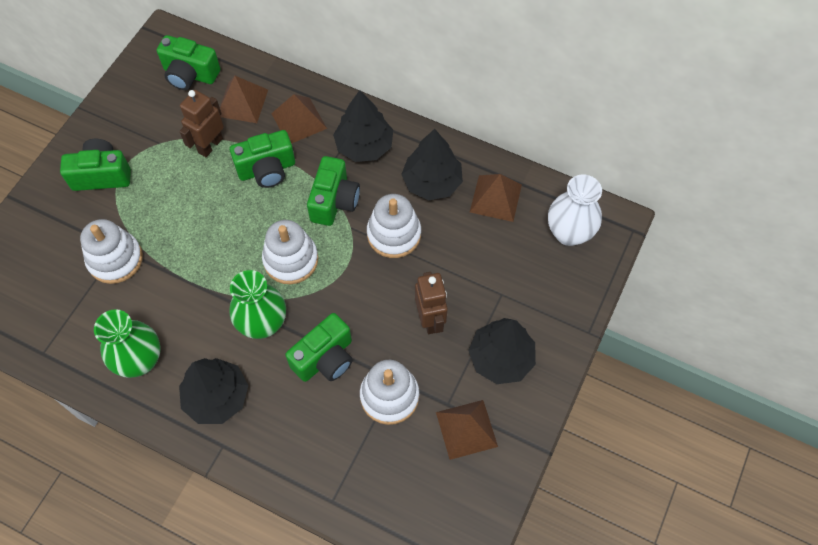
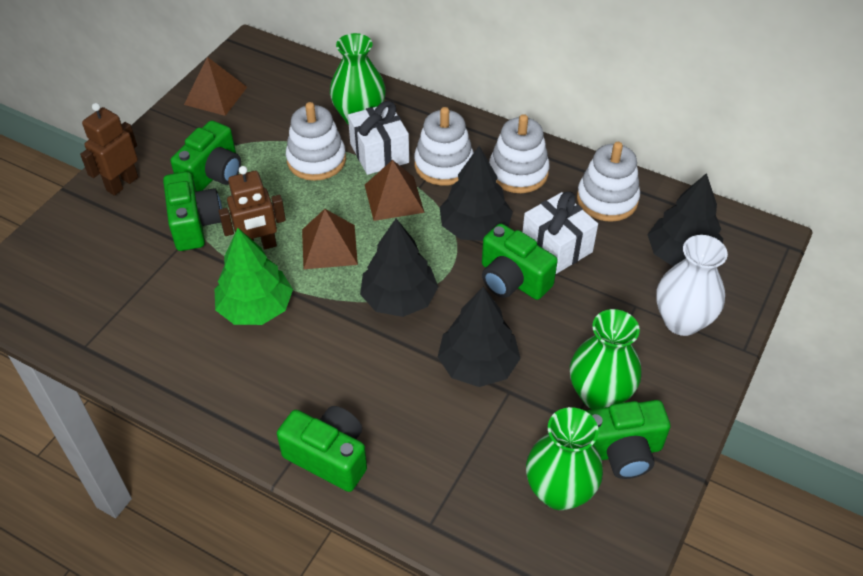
brown pyramid: [220,76,268,123] [271,94,327,144] [436,400,498,460] [470,174,522,222] = 4 -> [184,57,247,116] [302,209,358,269] [365,160,425,221] = 3
green tree: none = 0 -> [215,228,293,325] = 1
green vase: [94,309,160,378] [230,270,286,339] = 2 -> [330,33,386,125] [526,407,603,510] [570,309,642,409] = 3
white gift: none = 0 -> [348,101,409,175] [523,192,598,274] = 2

